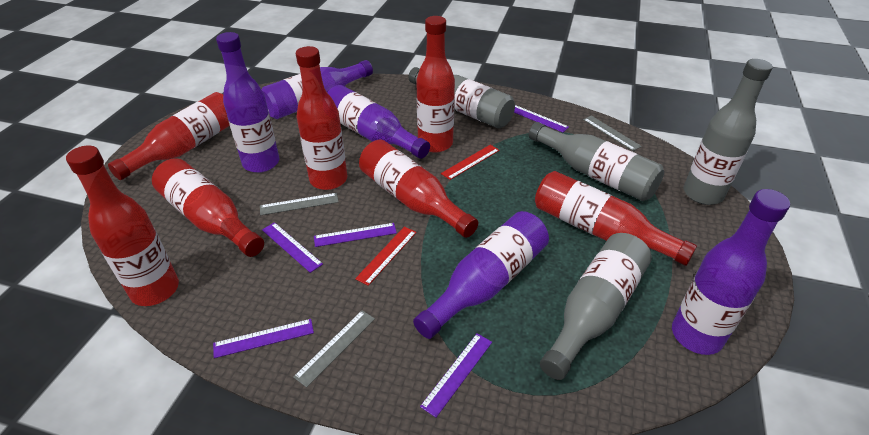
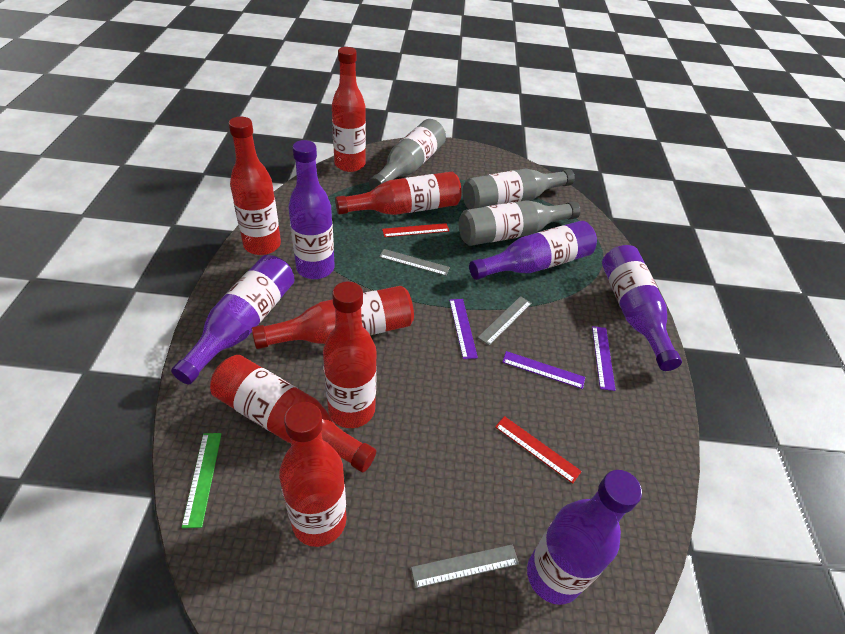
green ruler: none = 0 -> [181,433,222,528] = 1
grey bottle: [409,67,515,129] [529,122,664,201] [540,233,652,380] [684,59,773,205] = 4 -> [369,119,446,190] [459,200,581,246] [462,169,575,209] = 3
purple ruler: [213,319,314,358] [262,222,323,273] [314,223,397,247] [420,333,492,418] [514,105,569,133] = 5 -> [449,299,478,359] [502,351,585,389] [592,326,616,391] = 3

